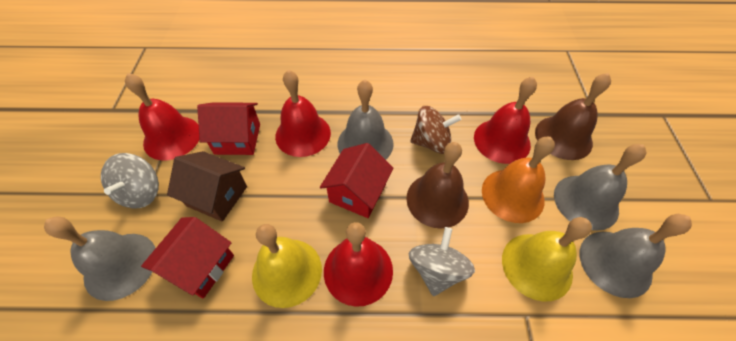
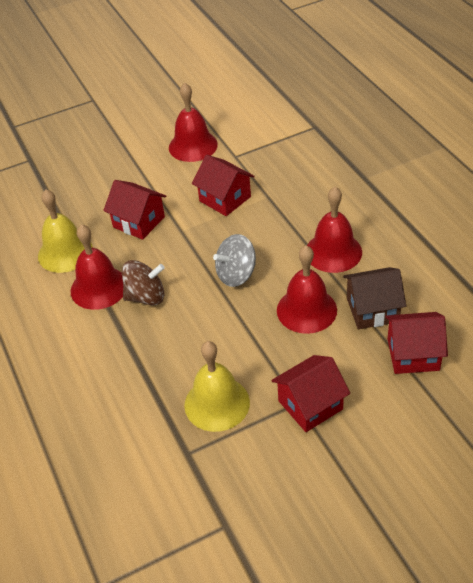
brown bell: [406,142,469,229] [535,73,611,160] = 2 -> none = 0
grey bell: [44,216,156,301] [338,80,394,160] [554,144,646,231] [580,214,692,298] = 4 -> none = 0
grey spinning top: [101,153,159,208] [409,227,475,296] = 2 -> [213,234,256,287] = 1
orange bell: [482,137,555,223] = 1 -> none = 0
red house: [141,217,234,299] [197,102,260,155] [320,143,393,218] = 3 -> [103,180,166,240] [192,155,255,216] [271,355,350,432] [385,312,448,374] = 4

